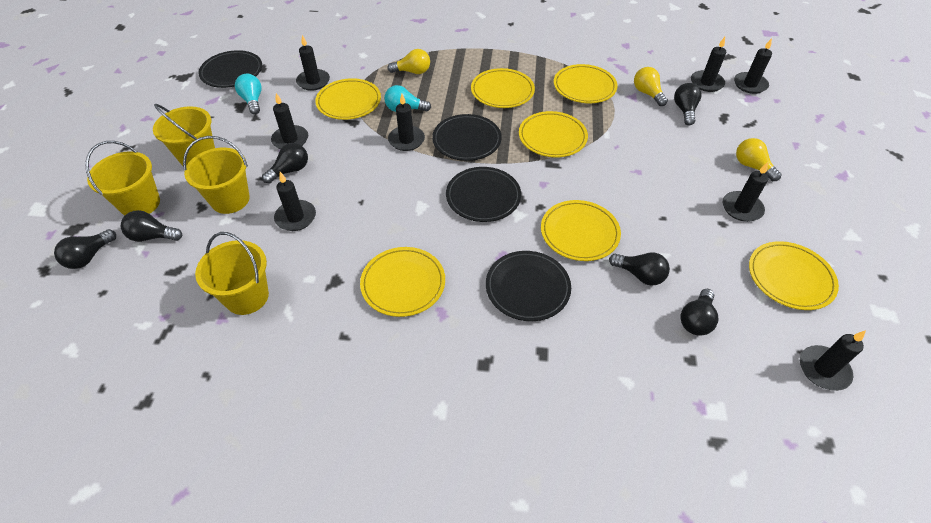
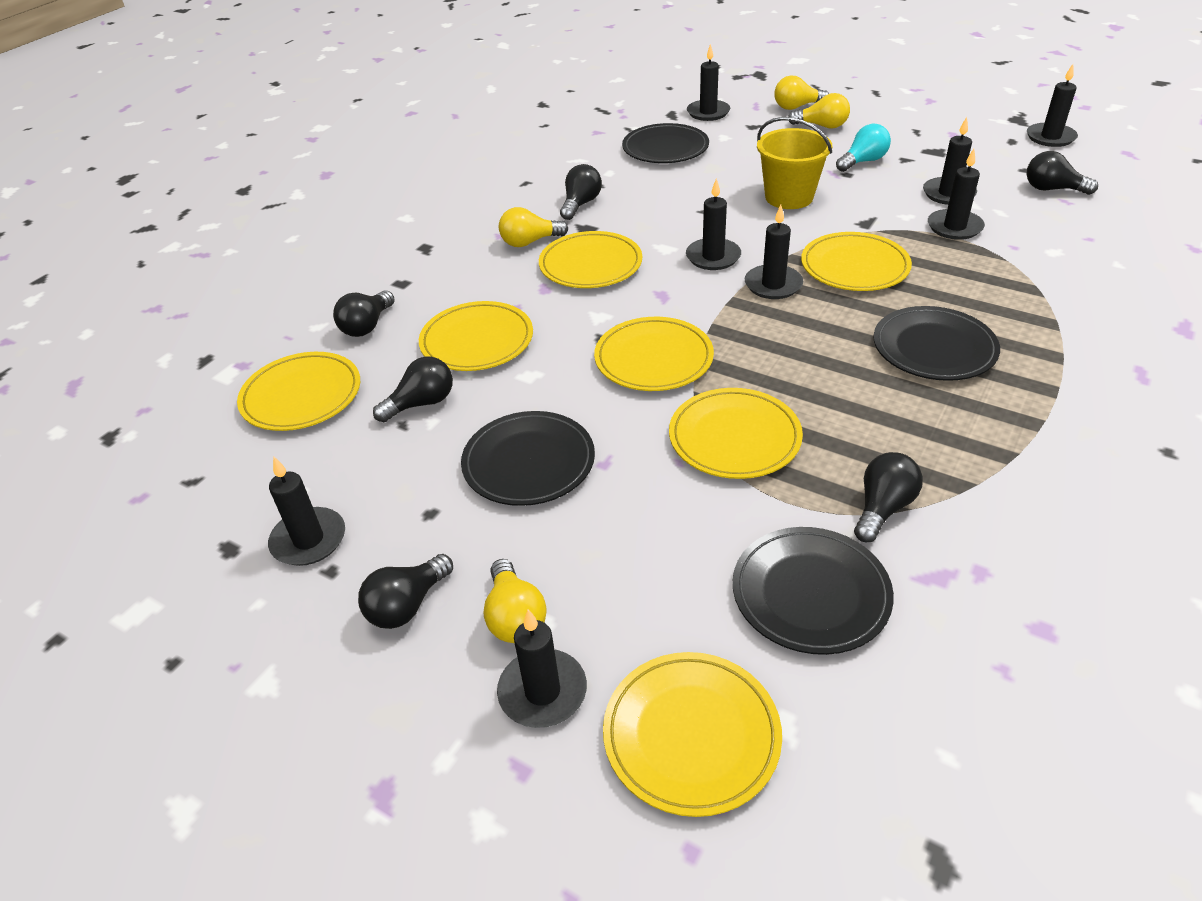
turquoise light bulb: [235,74,262,114] [384,85,431,112] = 2 -> [836,124,891,172] = 1
yellow bucket: [85,141,160,216] [153,104,215,166] [183,136,250,214] [195,232,269,315] = 4 -> [757,117,832,209] = 1
yellow light bulb: [387,49,430,74] [634,67,668,106] [736,138,782,181] = 3 -> [483,559,547,643] [499,207,568,247] [774,75,829,110] [788,93,850,129] = 4

